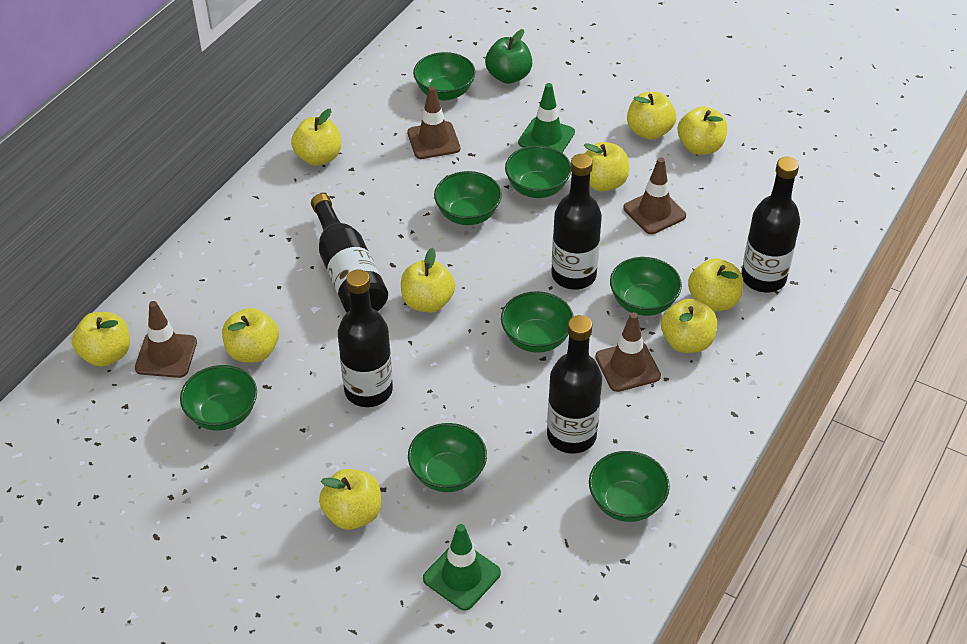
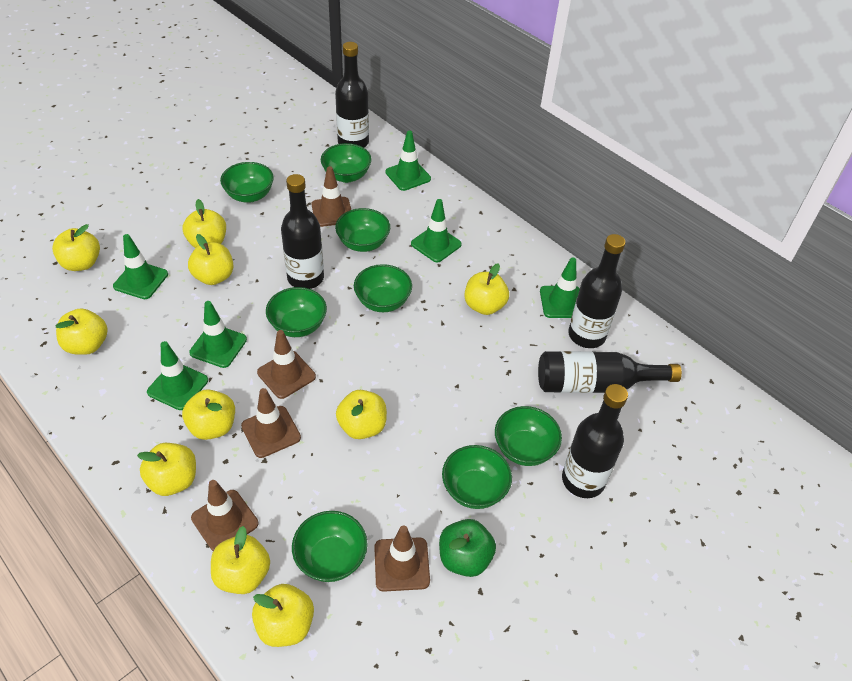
brown traffic cone: [135,301,197,378] [407,86,460,159] [595,312,661,392] [623,157,686,234] = 4 -> [191,480,259,551] [241,388,301,458] [257,330,316,399] [312,166,351,227] [374,525,430,592] = 5
green traffic cone: [423,524,501,611] [518,83,575,153] = 2 -> [113,234,168,299] [147,341,208,410] [189,301,247,368] [385,130,431,191] [411,199,462,262] [540,257,580,318] = 6

